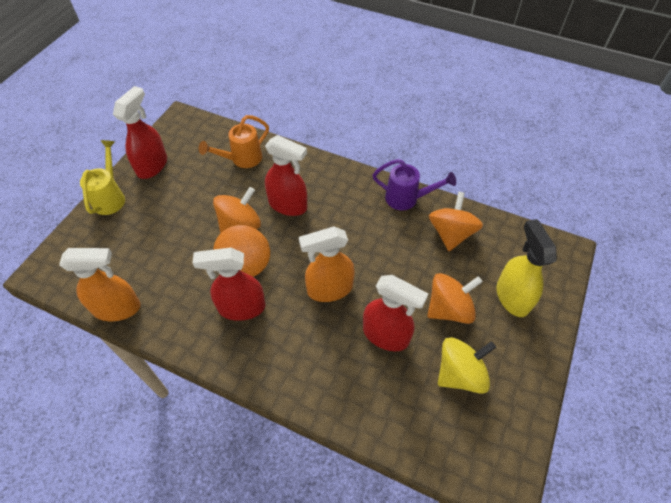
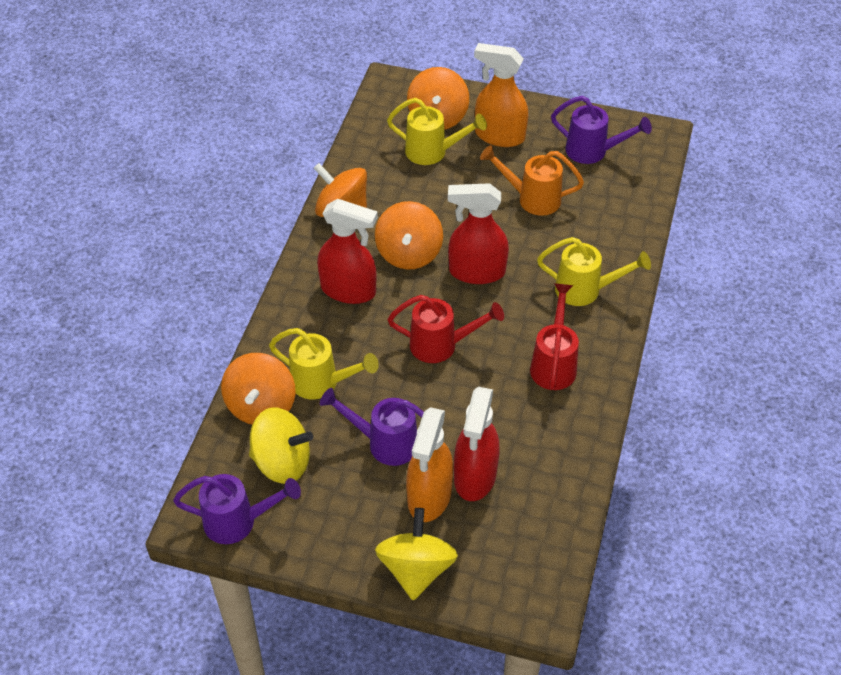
purple watering can: [373,159,456,210] = 1 -> [173,474,301,544] [320,388,424,466] [551,96,652,164] = 3
red spray bottle: [113,86,167,179] [193,248,265,321] [265,135,307,216] [363,275,428,351] = 4 -> [317,199,378,304] [448,183,509,284] [454,387,500,501] = 3
red watering can: none = 0 -> [388,295,504,363] [530,283,579,390] = 2
yellow spinning top: [438,337,496,394] = 1 -> [249,407,313,484] [375,508,458,600] = 2
yellow spray bottle: [497,219,557,317] = 1 -> none = 0
yellow watering can: [80,140,125,215] = 1 -> [269,328,379,399] [387,98,487,165] [537,237,651,306] = 3

